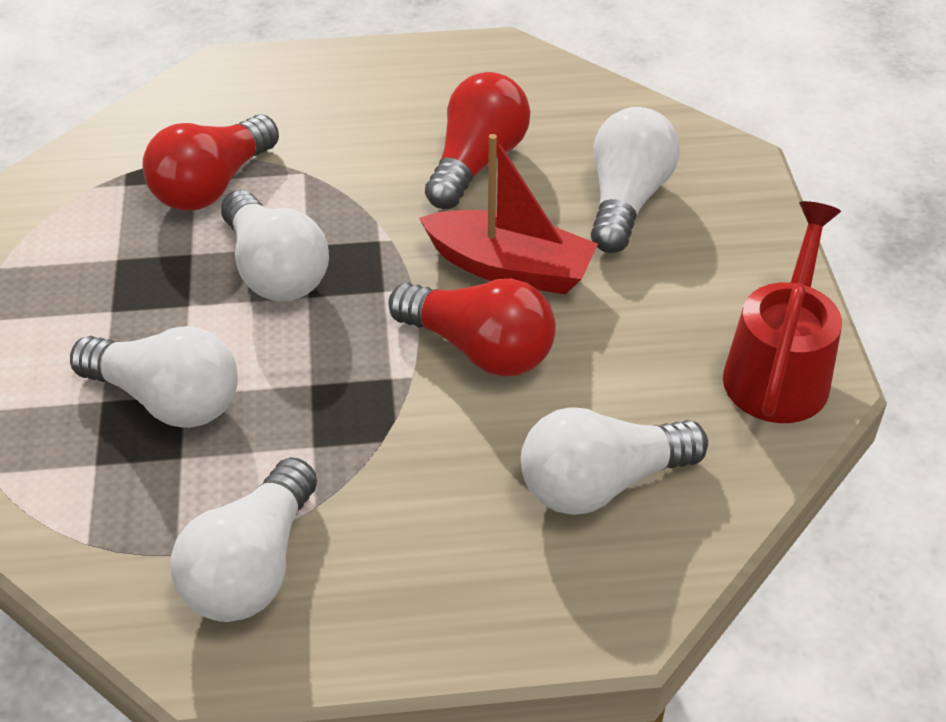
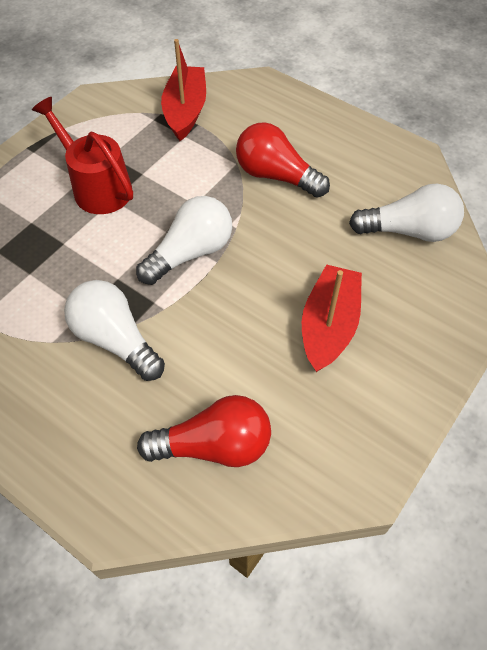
red boat: [419,134,598,294] = 1 -> [161,39,206,141] [302,264,362,372] = 2
red light bulb: [142,114,279,211] [388,279,556,377] [425,72,530,209] = 3 -> [137,395,271,467] [236,122,330,198] = 2
white light bulb: [70,326,238,428] [170,457,317,622] [221,190,329,302] [521,407,708,515] [591,107,680,253] = 5 -> [64,280,165,381] [136,196,232,285] [349,184,464,242] = 3

